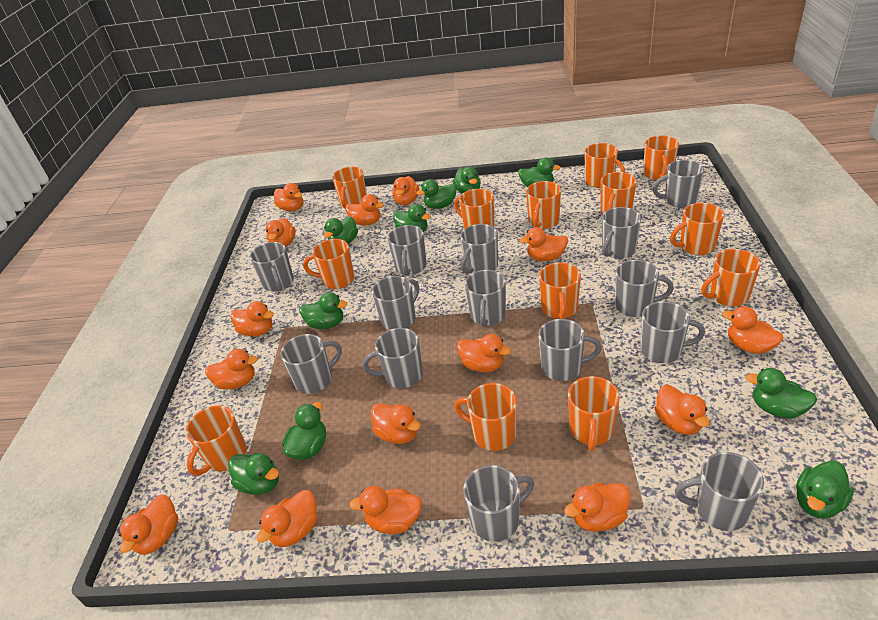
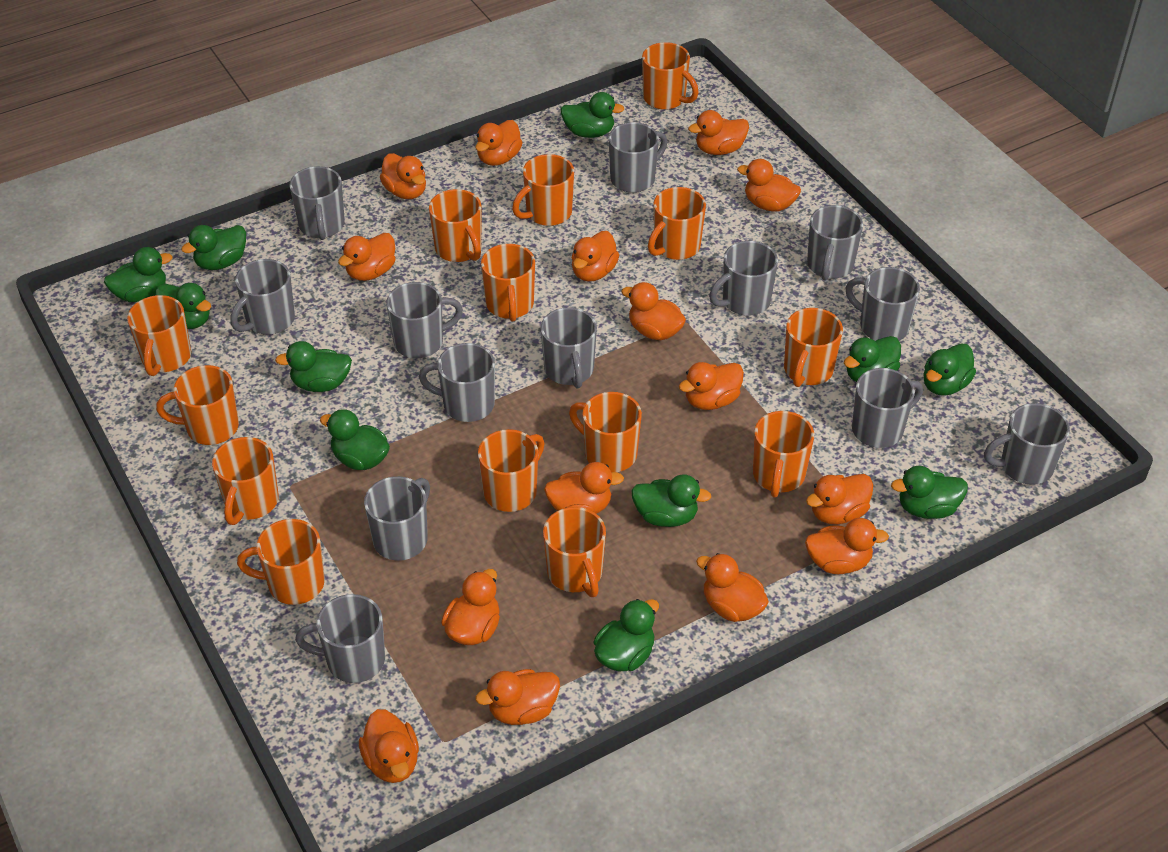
green duck: [228,453,279,495] [282,402,326,460] [299,292,348,329] [324,216,358,244] [393,204,431,232] [416,179,457,209] [453,167,481,194] [518,157,561,187] [746,368,817,419] [796,461,854,518] = 10 -> [104,247,172,302] [155,283,211,329] [181,225,246,270] [275,341,352,392] [320,409,390,470] [561,92,624,138] [594,599,659,671] [631,474,711,527] [844,336,901,382] [891,466,968,519] [923,343,976,396] = 11
grey mug: [250,242,294,292] [281,334,342,394] [362,328,423,388] [372,276,419,330] [388,225,427,276] [460,224,498,274] [463,465,534,542] [465,270,506,328] [538,319,602,381] [602,207,641,259] [615,260,674,317] [640,301,705,363] [653,160,704,208] [674,452,764,531] = 14 -> [230,259,295,334] [290,166,345,240] [295,594,385,683] [364,476,430,561] [386,282,463,358] [419,343,495,422] [540,307,597,389] [609,122,667,193] [709,241,778,316] [807,205,863,280] [845,267,920,341] [852,368,923,448] [984,403,1070,485] = 13
orange mug: [186,405,247,476] [303,239,354,289] [332,167,367,209] [454,189,494,229] [454,383,517,451] [526,181,561,229] [539,262,581,319] [568,376,620,451] [584,143,625,188] [600,172,637,215] [643,135,679,181] [670,203,724,255] [701,249,761,307] = 13 -> [127,295,191,376] [156,365,239,445] [212,437,279,525] [237,519,324,605] [429,189,481,262] [478,429,545,512] [481,244,535,322] [512,154,574,226] [543,507,606,597] [569,392,642,472] [642,42,699,110] [648,187,706,260] [753,411,814,498] [784,308,843,387] = 14

